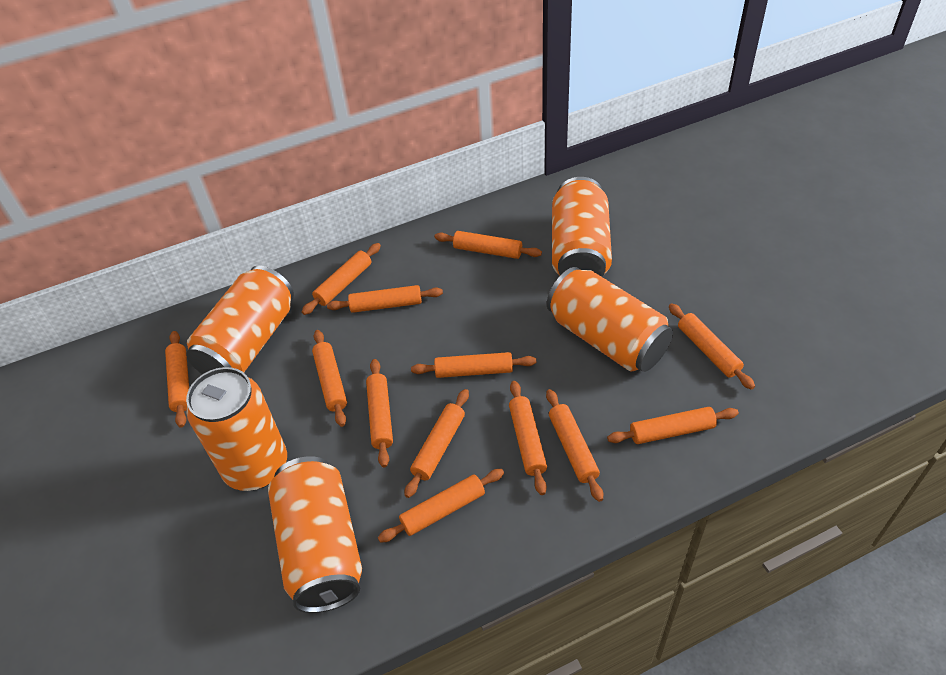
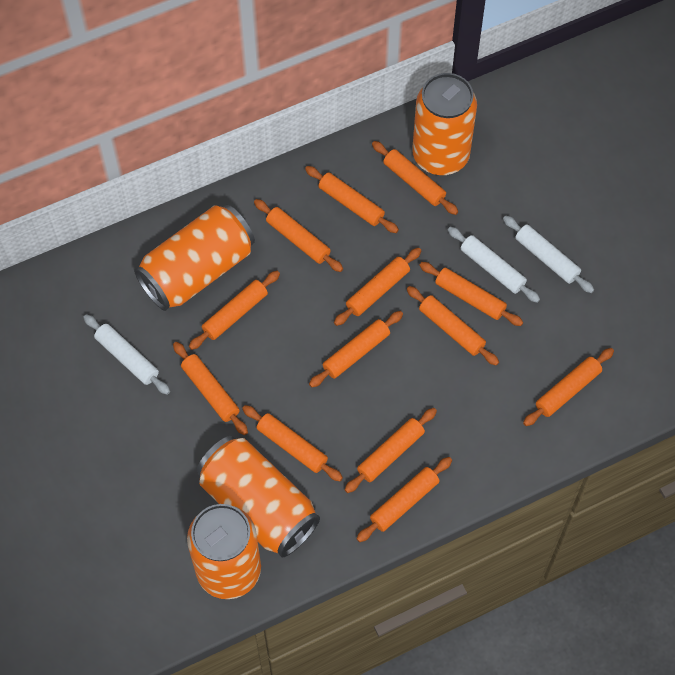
orange can: [186,266,294,374] [186,367,287,491] [268,456,362,613] [547,267,673,372] [552,177,612,277] = 5 -> [134,205,255,311] [187,504,261,599] [197,436,320,557] [412,73,477,175] = 4
white rolling pin: none = 0 -> [83,314,170,395] [448,227,540,303] [503,216,594,293] = 3

